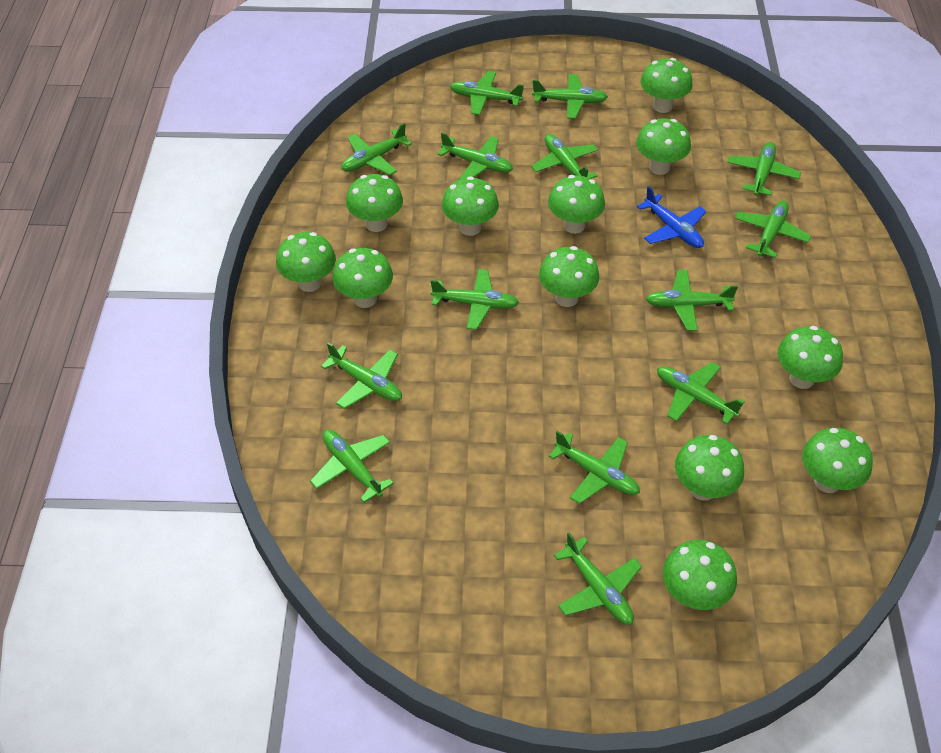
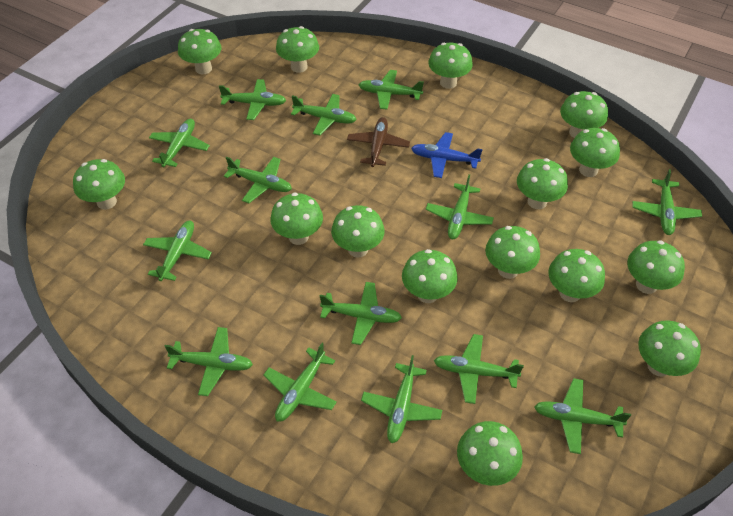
brown plane: none = 0 -> [347,117,410,167] = 1
green mushroom: [276,232,336,292] [332,248,393,308] [346,174,403,232] [442,176,499,236] [539,246,599,307] [548,175,605,234] [636,119,691,175] [640,58,693,113] [663,540,737,610] [675,435,744,501] [778,326,843,389] [802,428,873,493] = 12 -> [73,159,125,210] [178,29,222,74] [270,192,323,245] [276,26,319,73] [331,205,385,258] [402,249,458,303] [428,43,473,89] [457,421,523,486] [485,226,540,279] [517,158,568,209] [549,249,605,302] [560,91,608,138] [570,128,620,177] [627,240,685,294] [638,320,701,376] = 15

